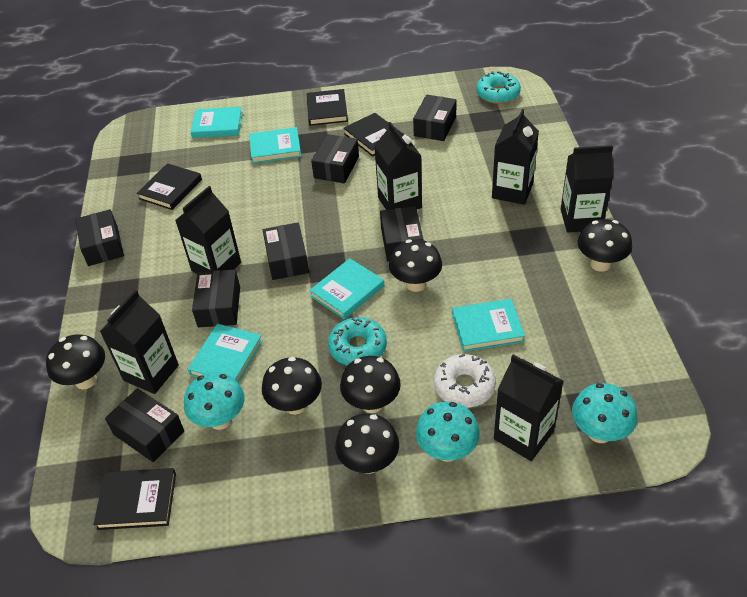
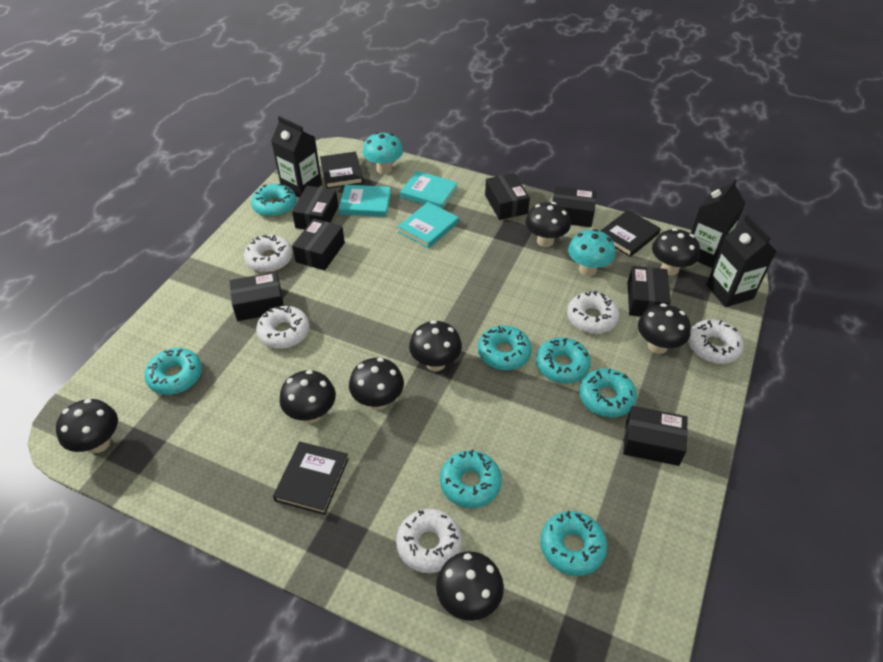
black book: [94,468,176,530] [137,163,202,210] [307,89,348,126] [343,113,403,157] = 4 -> [273,441,349,515] [320,152,364,189] [601,210,661,257] = 3
black carton: [100,290,179,394] [175,186,241,274] [374,122,422,210] [492,109,539,205] [494,355,563,461] [561,145,613,232] = 6 -> [271,116,322,198] [691,179,745,268] [706,215,777,307] = 3
black mushroom: [46,334,105,390] [262,357,322,415] [335,413,399,474] [340,356,401,413] [389,239,442,292] [578,219,632,272] = 6 -> [56,399,118,453] [279,370,336,423] [349,358,404,410] [409,320,462,372] [436,551,504,621] [525,202,571,247] [638,303,691,354] [652,228,700,275] = 8
turquoise book: [188,323,263,382] [190,107,243,138] [249,127,301,164] [309,258,384,319] [452,299,525,352] = 5 -> [339,185,391,217] [398,202,459,248] [400,171,458,209] = 3
turquoise donut: [328,317,387,366] [476,71,521,104] = 2 -> [144,348,202,395] [251,184,297,217] [440,450,502,508] [478,325,532,370] [536,337,591,383] [541,511,607,576] [579,368,637,417] = 7
turquoise mushroom: [184,372,244,430] [415,401,480,462] [572,383,638,443] = 3 -> [363,132,403,174] [568,229,615,276] = 2
white donut: [434,354,496,408] = 1 -> [244,235,293,272] [256,306,310,349] [396,509,462,573] [567,291,619,334] [688,320,743,364] = 5

